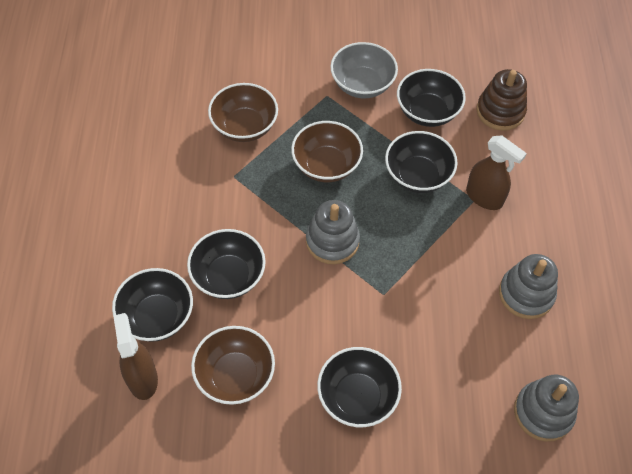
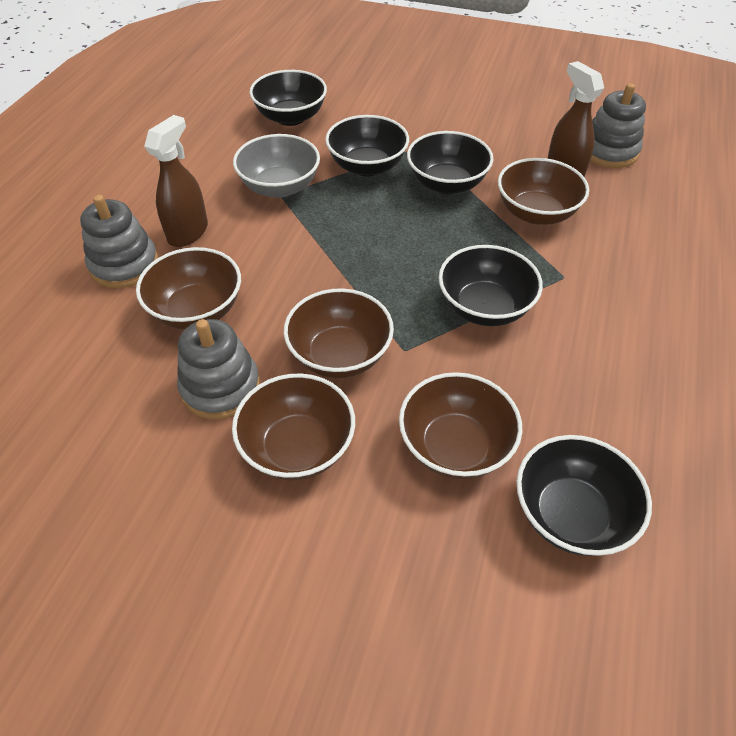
brown bowl: [191,326,275,405] [208,83,278,142] [291,121,363,182] = 3 -> [136,247,241,329] [232,373,355,480] [284,288,394,378] [399,372,522,479] [498,158,589,225] = 5
brown stacking toy: [477,69,527,131] = 1 -> none = 0

